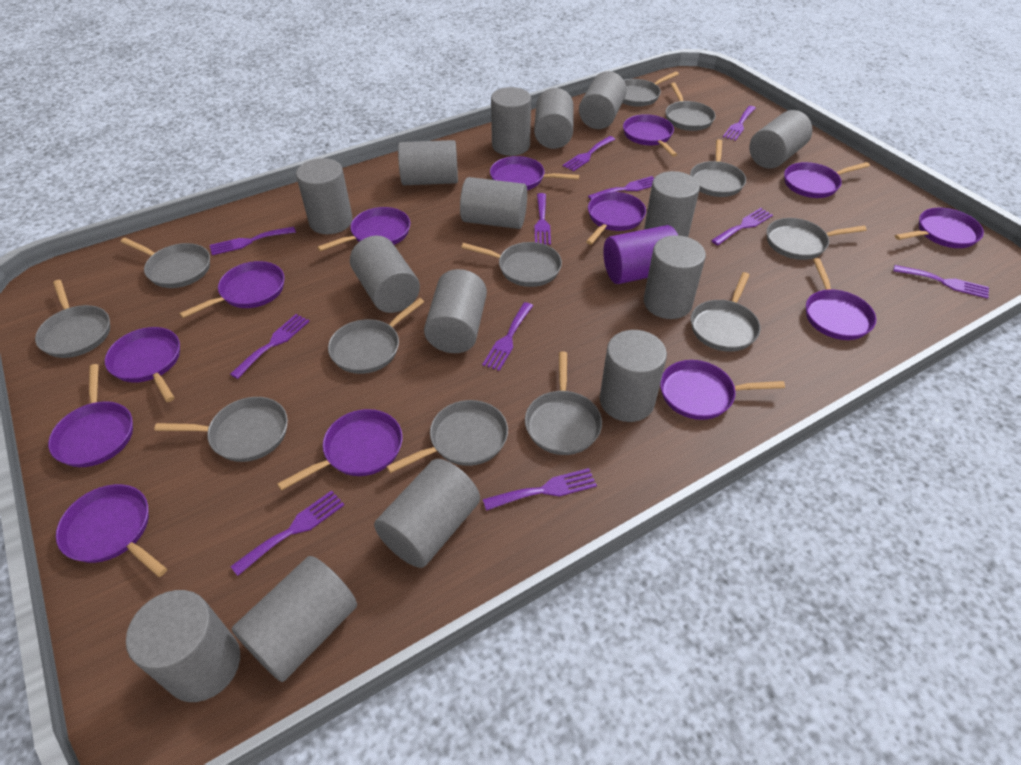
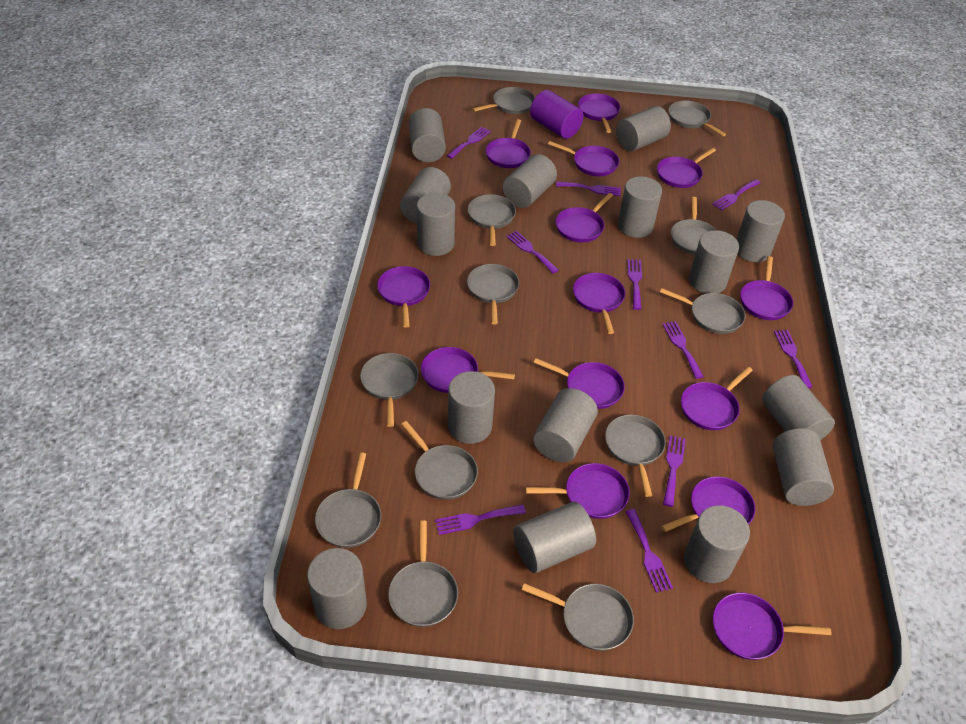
purple fork: [210,227,296,255] [230,314,310,379] [230,490,344,576] [482,302,533,371] [483,468,597,511] [535,193,551,245] [562,136,615,171] [588,176,654,200] [711,208,773,245] [723,106,756,141] [893,265,989,299] = 11 -> [435,504,526,535] [447,127,491,159] [506,231,558,273] [556,182,621,196] [625,509,673,593] [628,259,642,310] [663,321,704,379] [663,435,686,507] [712,179,760,211] [774,330,812,388] = 10
purple pan: [48,364,133,467] [56,484,167,577] [105,327,180,402] [179,261,284,318] [277,409,403,491] [317,207,410,251] [490,156,580,190] [586,192,646,245] [623,114,677,157] [660,360,785,420] [784,162,870,198] [806,258,876,340] [895,207,984,248] = 13 -> [377,266,430,328] [421,347,515,393] [486,119,531,168] [525,463,630,519] [534,358,625,409] [548,141,619,176] [556,193,613,242] [573,273,625,334] [578,93,620,133] [657,148,716,188] [661,476,755,532] [681,367,753,430] [713,593,832,660] [740,256,793,320] = 14

